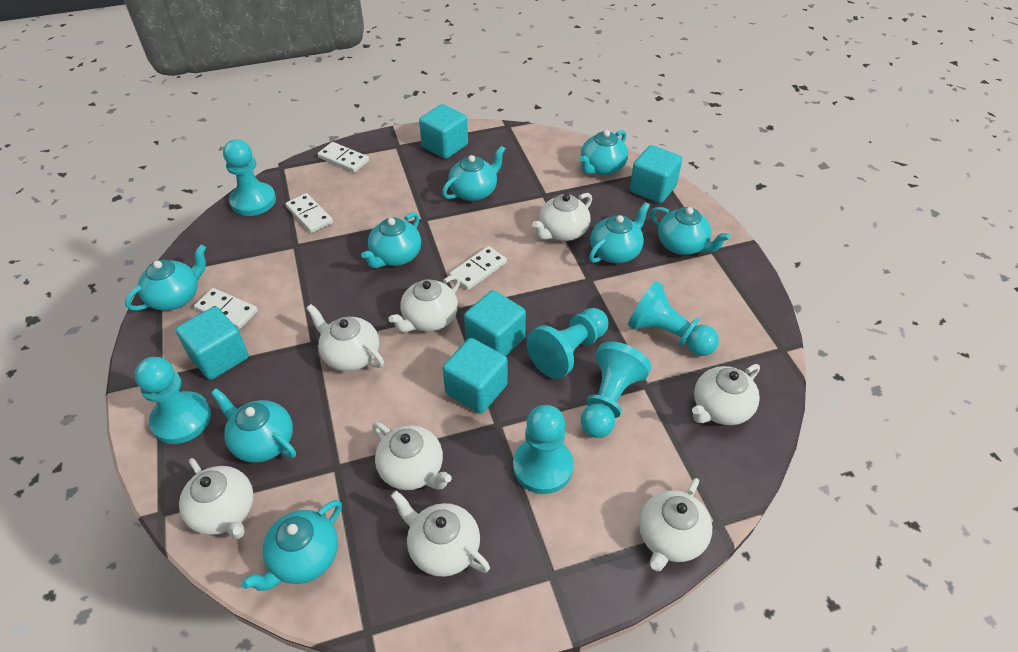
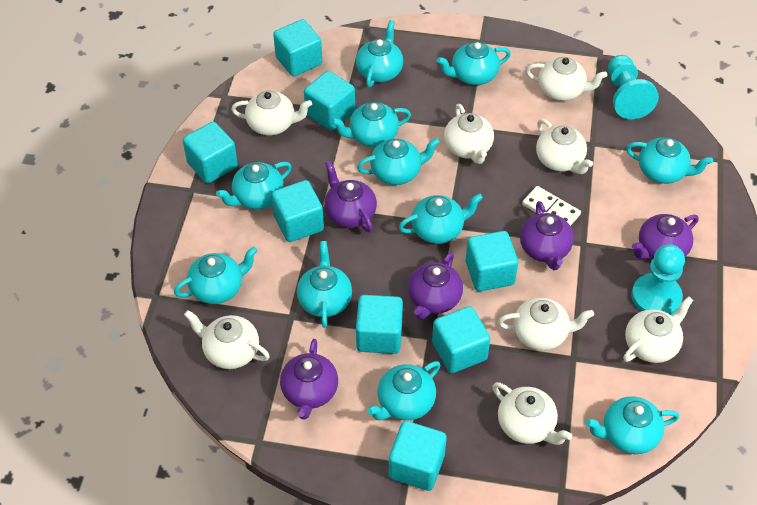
purple teapot: none = 0 -> [280,339,338,419] [324,161,377,232] [408,252,463,320] [520,201,574,270] [632,214,699,259] = 5
turquoise cube: [176,306,249,380] [419,104,468,159] [443,338,508,414] [464,290,526,356] [630,145,682,203] = 5 -> [183,122,238,183] [271,180,324,242] [273,19,322,76] [304,71,355,131] [356,295,403,354] [389,421,447,491] [432,306,490,373] [466,231,518,291] = 8
turquoise pawn: [135,357,211,444] [223,139,276,216] [513,405,573,494] [527,308,608,379] [581,342,651,438] [628,281,719,356] = 6 -> [608,55,659,120] [631,245,685,315] = 2
turquoise teapot: [125,245,206,311] [211,388,296,463] [241,500,342,591] [361,212,421,268] [442,146,505,201] [580,130,628,176] [589,202,650,263] [650,207,731,255] = 8 -> [174,246,258,304] [216,162,292,210] [297,241,352,328] [331,102,411,147] [356,20,403,87] [357,138,440,185] [367,361,441,421] [399,193,483,244] [437,42,511,85] [586,396,679,454] [626,137,713,184] = 11
white domino: [194,288,258,329] [285,193,333,233] [318,142,369,173] [449,246,507,290] = 4 -> [522,186,581,226] = 1

